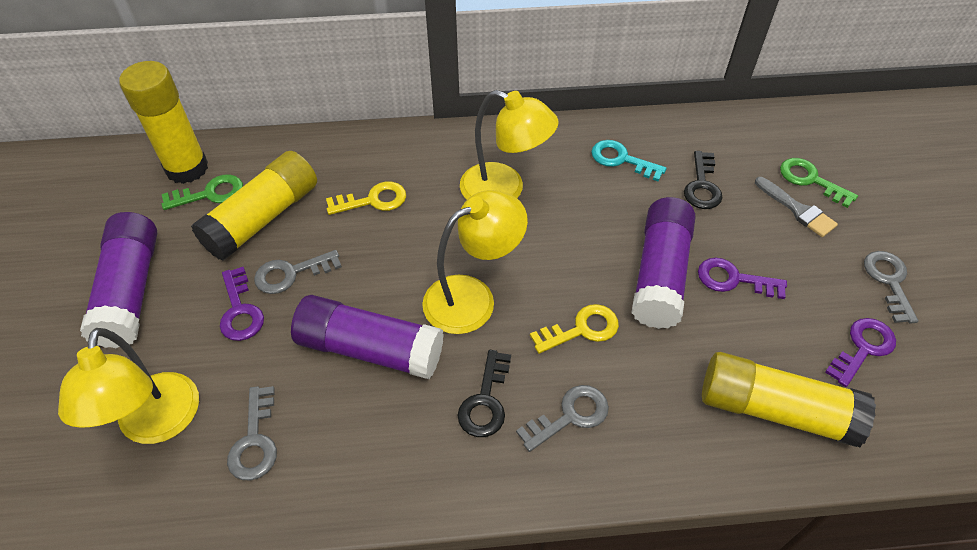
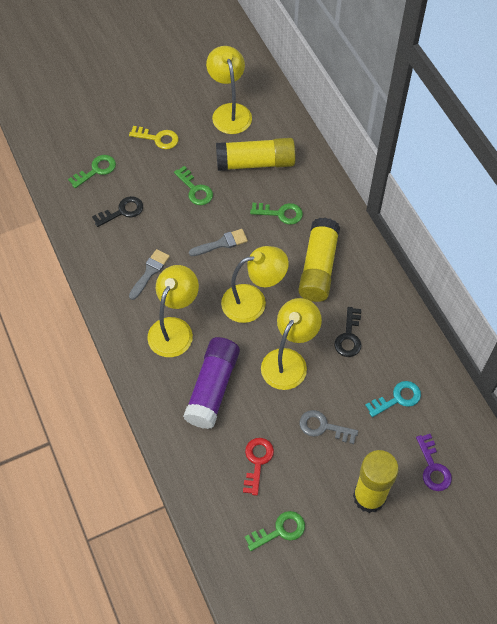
green key: [162,174,243,210] [780,158,858,208] = 2 -> [68,155,116,188] [174,166,213,205] [245,511,305,551] [250,203,303,225] = 4
grey brush: [755,177,838,237] = 1 -> [129,249,170,300] [189,229,248,256] = 2
grey key: [227,386,277,480] [254,250,342,294] [516,385,609,452] [864,251,918,324] = 4 -> [299,410,358,444] = 1
purple glue stick: [80,212,157,348] [291,295,444,379] [631,197,695,329] = 3 -> [183,337,240,429] = 1
purple key: [220,267,264,341] [698,258,787,299] [825,318,896,387] = 3 -> [416,434,452,491] = 1
red key: none = 0 -> [243,438,274,496] = 1
yellow key: [326,182,406,215] [530,304,619,354] = 2 -> [129,126,179,149] = 1
yellow lamp: [58,328,199,444] [422,190,528,334] [460,90,559,200] = 3 -> [147,265,199,357] [206,46,252,134] [221,246,289,323] [261,298,322,390] = 4

